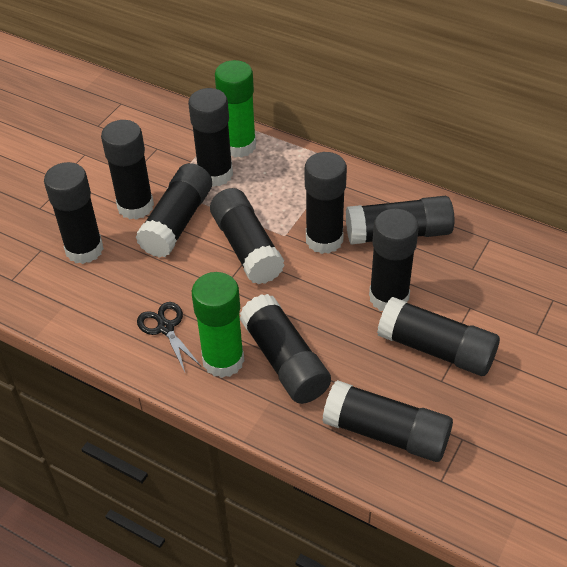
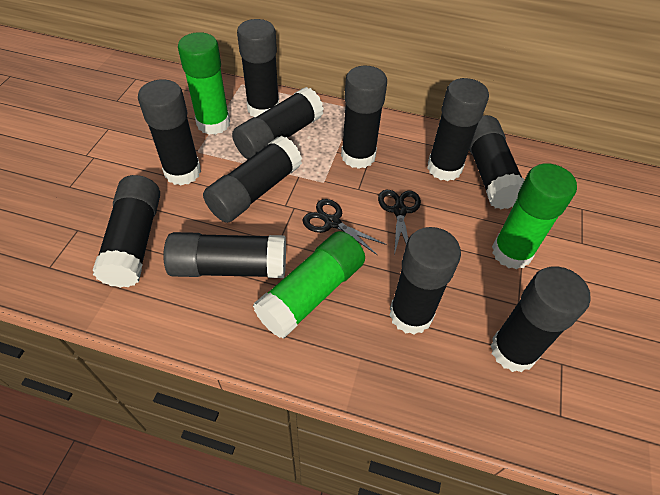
black scissors: [137,302,202,372] = 1 -> [302,199,386,255] [378,190,421,255] = 2
green glue stick: [192,272,244,378] [215,60,256,158] = 2 -> [178,32,230,135] [253,231,365,339] [492,163,577,270] = 3

